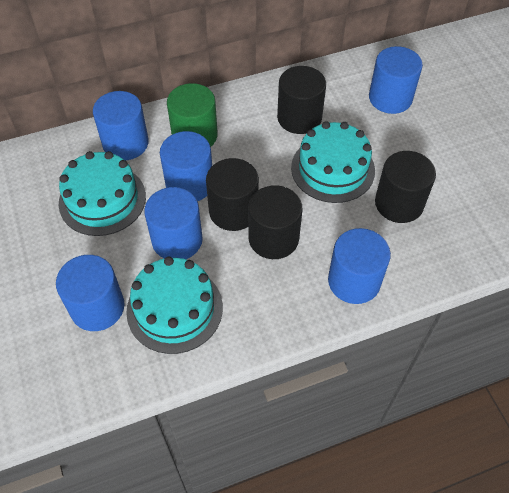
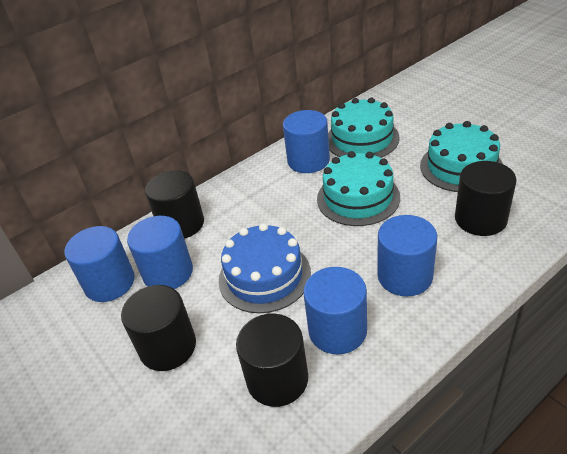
blue cake: none = 0 -> [219,223,311,313] = 1
blue cylinder: [56,255,124,331] [93,91,149,160] [144,187,203,259] [160,131,212,201] [328,228,391,304] [369,46,423,114] = 6 -> [64,226,135,302] [127,216,193,289] [283,110,330,173] [303,267,367,354] [377,215,437,297] = 5
green cylinder: [167,83,218,147] = 1 -> none = 0

